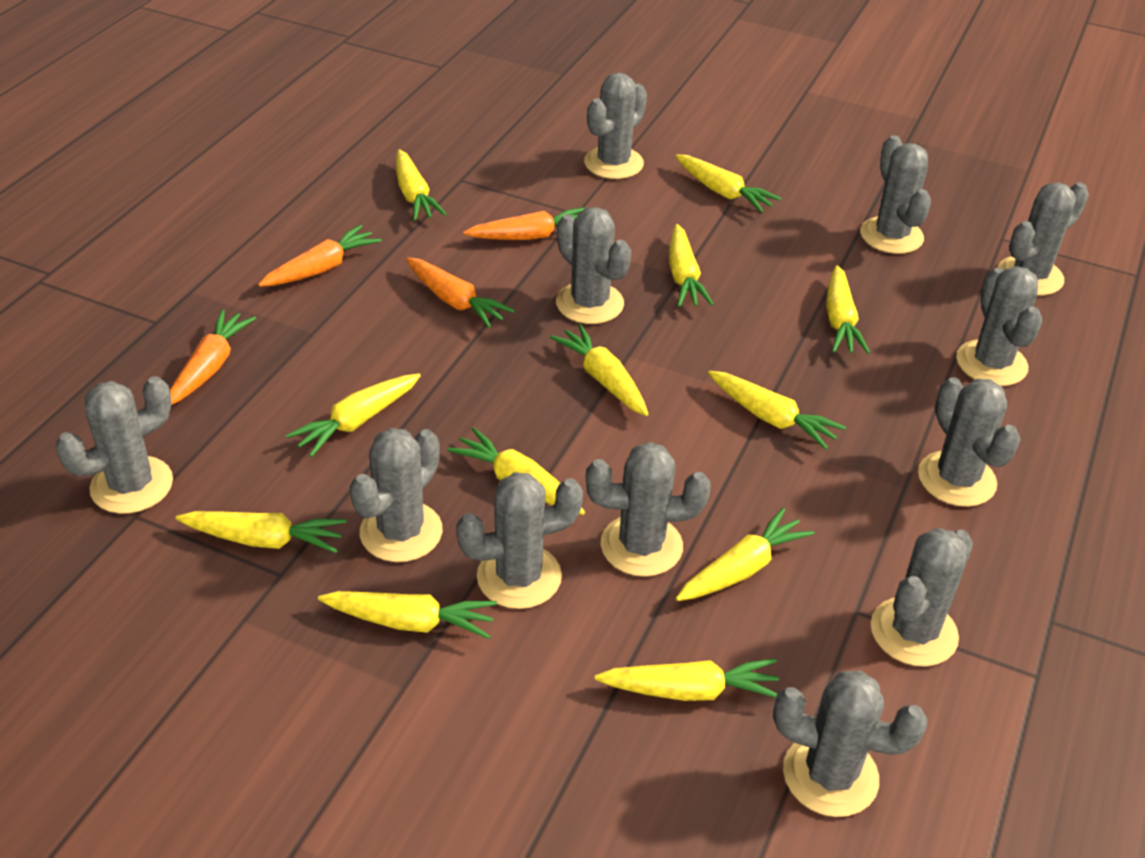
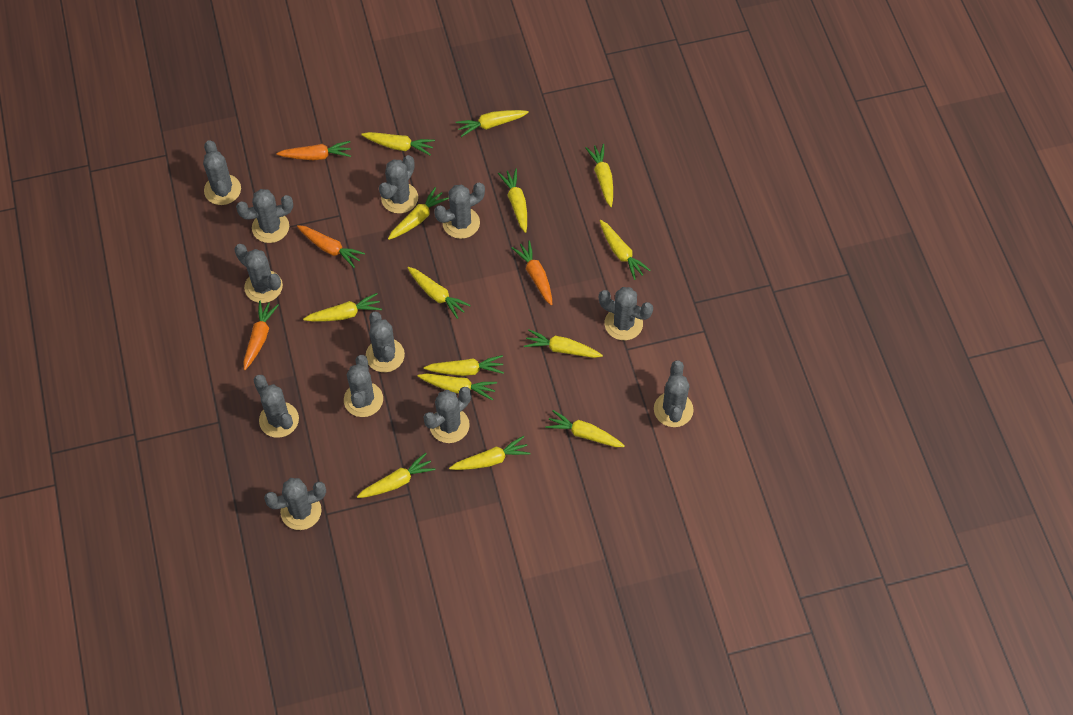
yellow carrot: [176,511,346,553] [286,374,421,457] [318,591,497,639] [396,149,447,221] [447,427,585,515] [550,324,649,416] [594,658,779,701] [669,224,714,307] [675,154,781,213] [676,508,814,601] [708,371,846,450] [826,265,870,354] = 12 -> [303,293,382,322] [357,453,436,498] [361,132,435,156] [388,187,449,240] [408,267,471,319] [417,373,497,400] [424,355,504,376] [449,436,530,470] [456,110,529,137] [498,169,527,233] [524,329,603,358] [545,410,625,447] [585,144,613,207] [600,220,651,280] = 14

